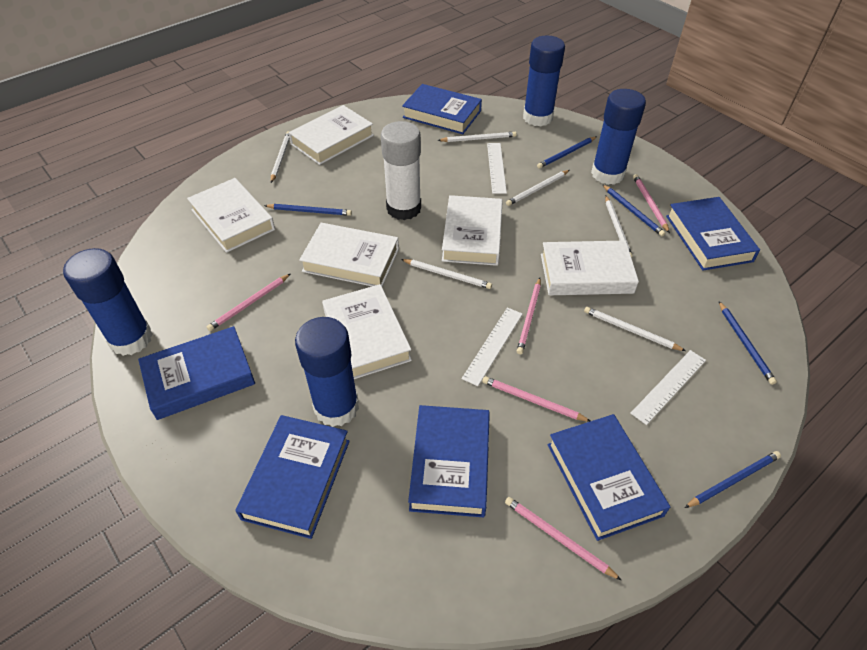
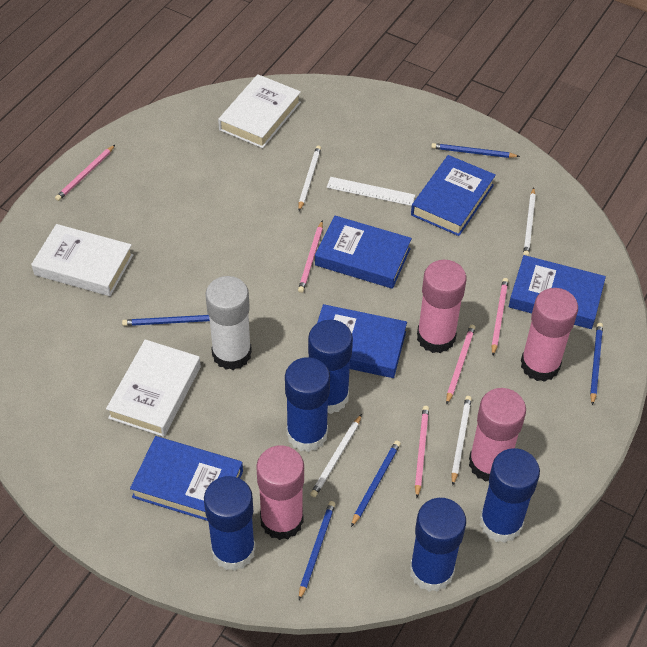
blue book: [138,326,255,420] [235,415,350,539] [402,84,482,134] [408,405,490,517] [547,414,670,541] [666,197,760,271] = 6 -> [130,436,243,521] [315,216,412,289] [317,304,407,378] [411,155,496,236] [509,255,606,329] = 5
blue glue stick: [63,248,153,356] [295,317,359,427] [523,36,565,126] [591,89,646,185] = 4 -> [204,476,256,571] [285,357,330,452] [308,320,353,414] [410,498,466,592] [480,448,540,543] = 5
pink glue stick: none = 0 -> [257,445,304,540] [417,260,467,353] [469,388,526,482] [521,288,578,382] = 4
white book: [187,178,275,253] [288,105,374,165] [299,223,399,286] [322,284,412,379] [442,195,503,266] [541,240,639,295] = 6 -> [31,224,133,296] [106,339,201,437] [218,74,301,148] = 3
white pencil: [271,131,290,183] [401,259,492,289] [438,132,517,142] [506,170,570,206] [584,307,686,351] [605,195,632,258] = 6 -> [298,146,321,211] [310,414,362,497] [451,396,472,486] [523,187,536,256] = 4
white ruler: [462,307,523,386] [487,143,507,194] [630,350,706,425] = 3 -> [327,177,415,206] = 1

